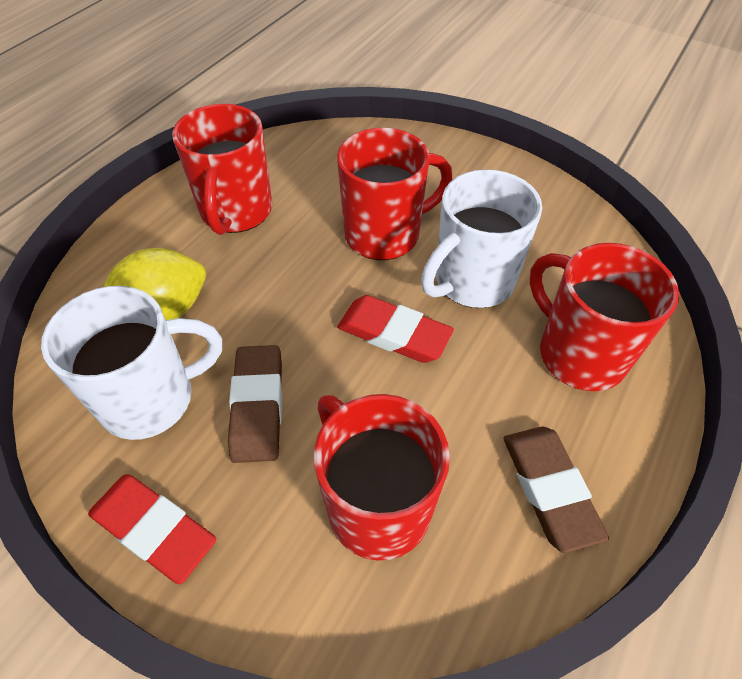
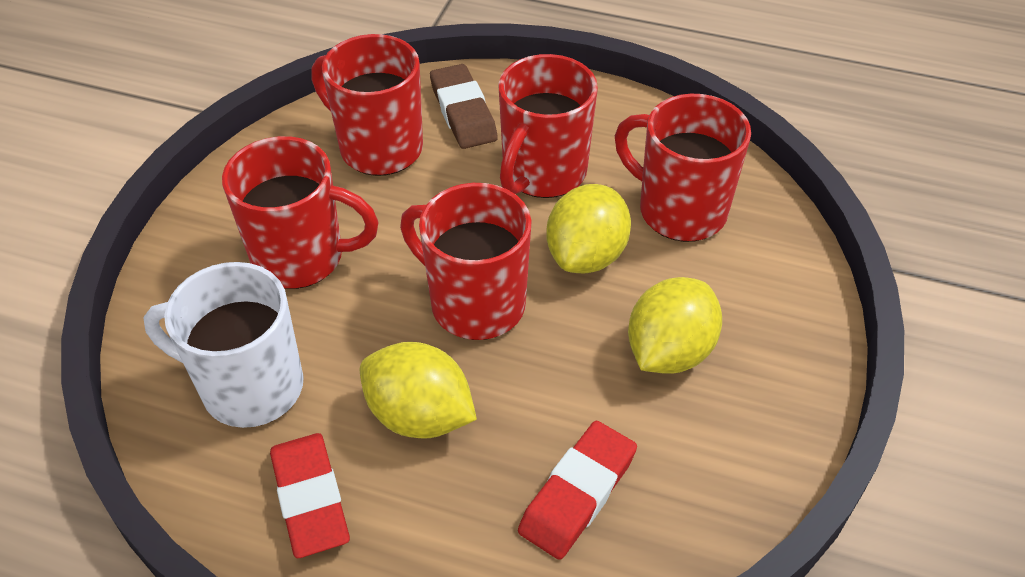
brown eraser: [228,345,282,463] [503,427,609,553] = 2 -> [430,64,498,149] = 1
red mug: [172,104,272,235] [314,394,450,561] [337,128,452,260] [530,243,679,391] = 4 -> [222,136,378,289] [311,34,423,176] [400,183,532,340] [498,54,598,198] [615,94,751,242] = 5
white mug: [41,286,222,440] [421,169,542,308] = 2 -> [143,262,304,428] = 1
yellow lemon: [103,248,206,320] = 1 -> [360,342,477,438] [546,184,631,273] [628,277,722,374] = 3

